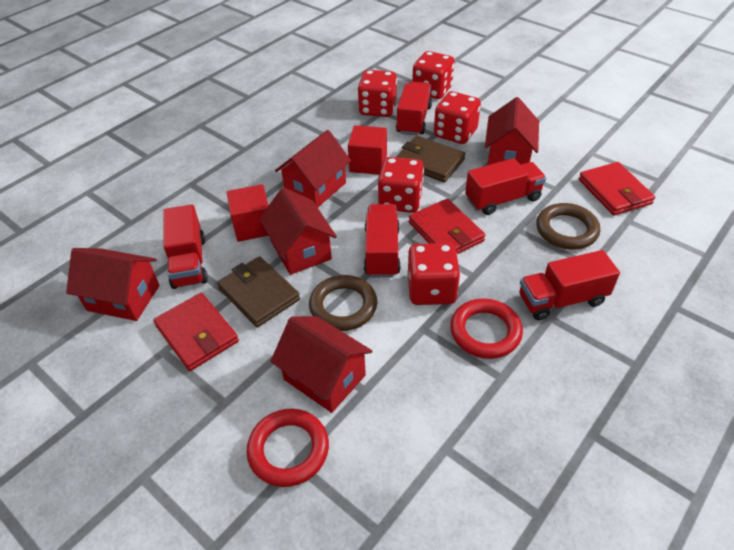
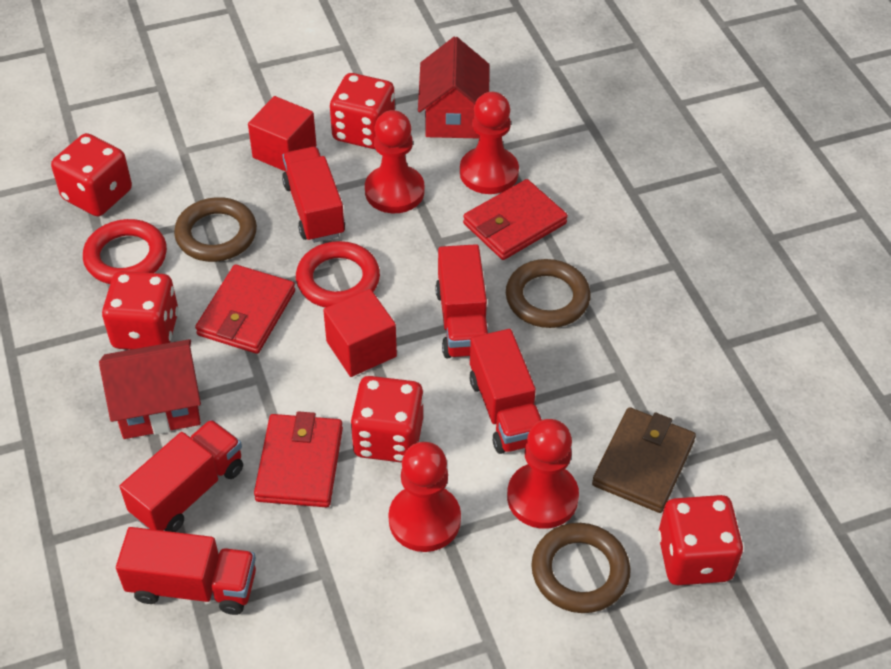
brown ring: [309,275,377,331] [537,203,600,250] = 2 -> [174,197,257,262] [506,259,591,328] [531,523,631,613] = 3
brown wallet: [217,256,300,327] [396,136,465,182] = 2 -> [592,407,696,513] = 1
red house: [66,248,160,321] [259,187,337,275] [270,316,372,413] [275,130,351,208] [485,97,539,165] = 5 -> [99,339,201,439] [418,37,489,138] = 2
red pawn: none = 0 -> [365,110,425,213] [388,442,461,552] [460,92,519,194] [507,419,579,529] = 4

